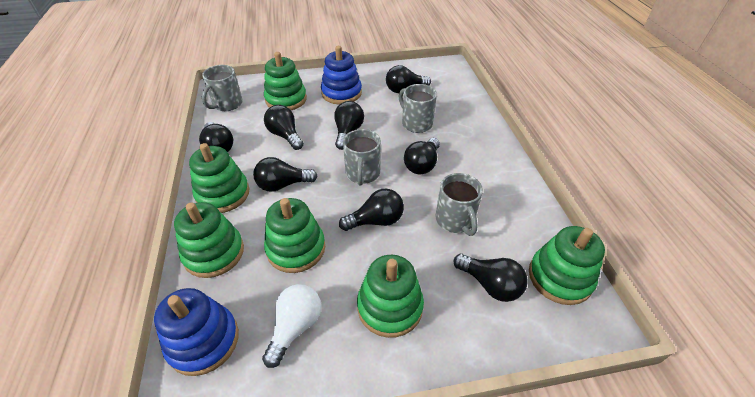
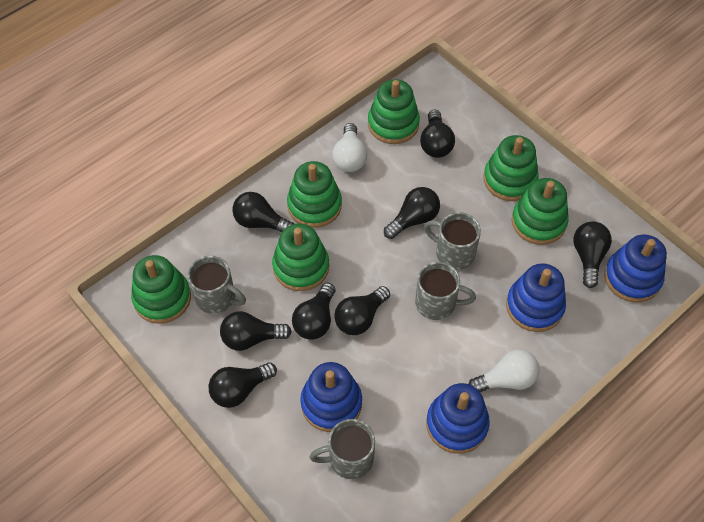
blue stacking toy: [154,288,239,376] [321,46,362,105] = 2 -> [300,362,362,432] [426,383,490,454] [506,263,566,332] [604,235,667,302] = 4
white light bulb: [262,284,321,368] = 1 -> [332,123,367,172] [469,349,539,392] = 2

